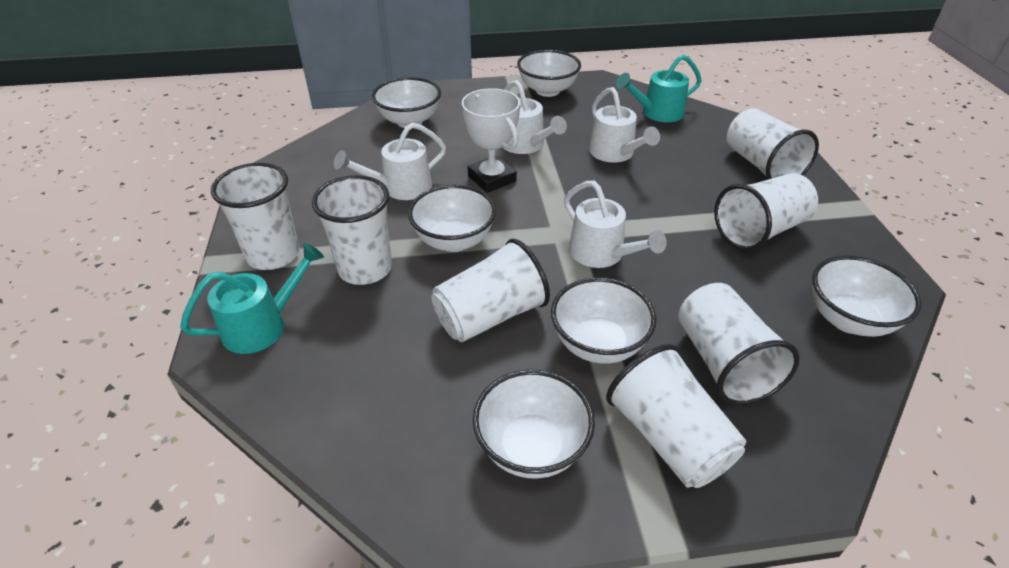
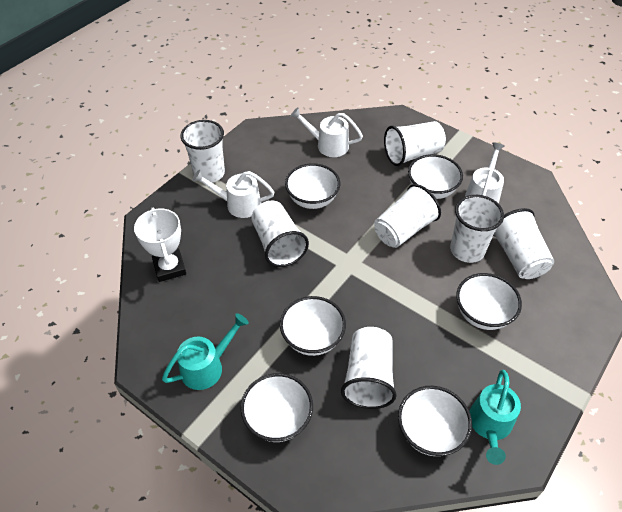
white watering can: [334,123,446,200] [503,80,567,154] [564,181,667,268] [589,87,660,163] = 4 -> [192,170,275,218] [290,107,363,157] [465,142,505,204] = 3

